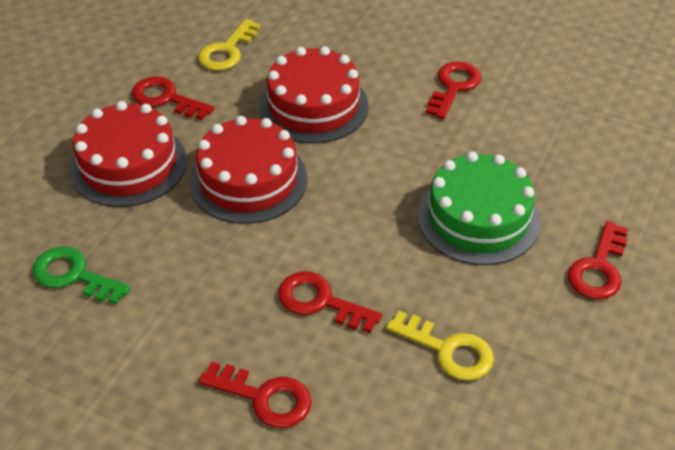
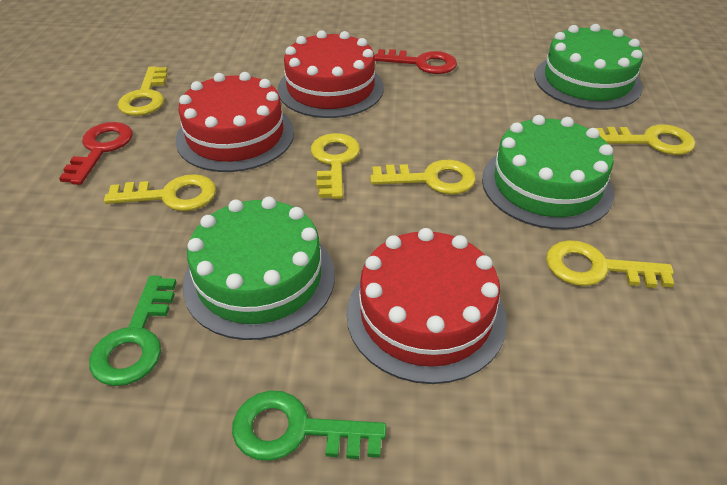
green cake: [417,152,540,265] = 1 -> [183,197,335,340] [482,115,614,229] [535,24,643,110] = 3
green key: [32,246,131,305] = 1 -> [89,276,177,386] [232,390,386,461] = 2
red key: [132,76,214,120] [199,362,312,428] [278,271,382,333] [426,61,482,119] [568,221,628,300] = 5 -> [59,122,133,185] [375,49,457,74] = 2
yellow key: [198,19,261,71] [386,311,494,381] = 2 -> [104,174,216,211] [118,66,168,116] [311,133,360,199] [370,160,476,194] [546,240,674,288] [596,124,696,155] = 6

